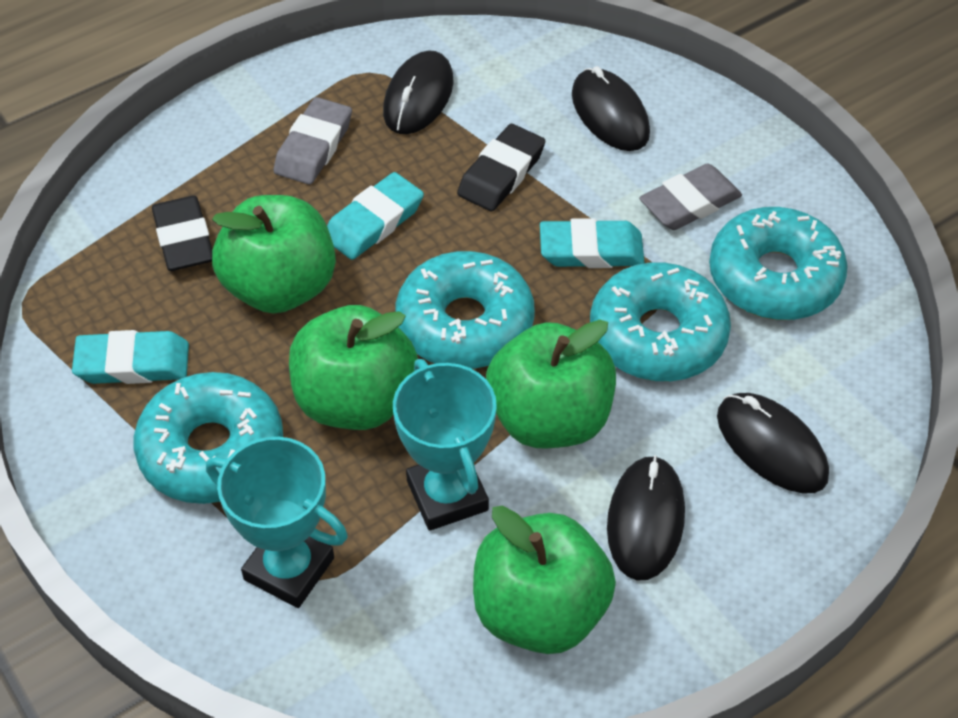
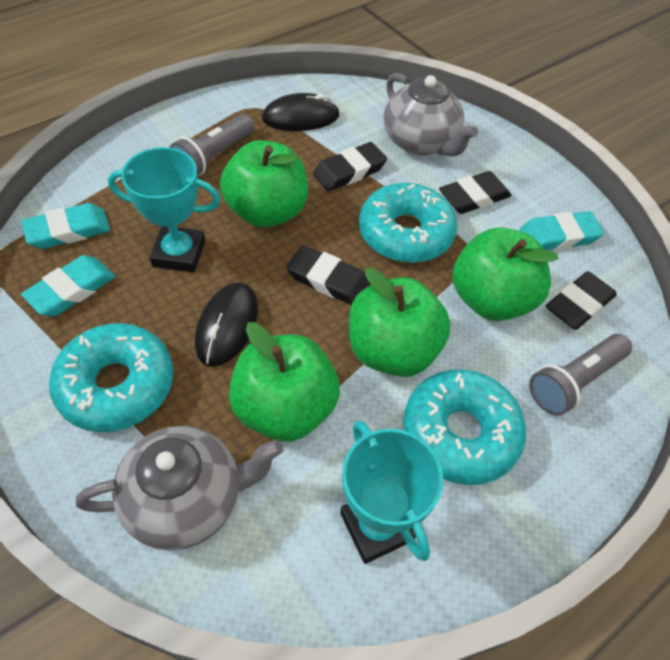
black eraser: [152,196,212,271] [457,124,545,211] = 2 -> [286,245,370,305] [313,142,387,191] [439,171,511,214] [546,271,617,330] = 4
black mouse: [383,50,454,134] [572,66,650,151] [607,455,685,581] [717,393,829,493] = 4 -> [195,282,258,366] [262,93,340,131] = 2
grey eraser: [274,97,352,185] [639,163,742,230] = 2 -> none = 0
grey flashlight: none = 0 -> [170,114,254,176] [529,334,632,416] = 2
grey teapot: none = 0 -> [76,426,284,551] [384,73,478,157] = 2
turquoise donut: [134,372,283,504] [396,251,535,369] [590,262,731,381] [709,207,848,320] = 4 -> [49,323,173,432] [359,183,457,263] [403,369,526,485] = 3

